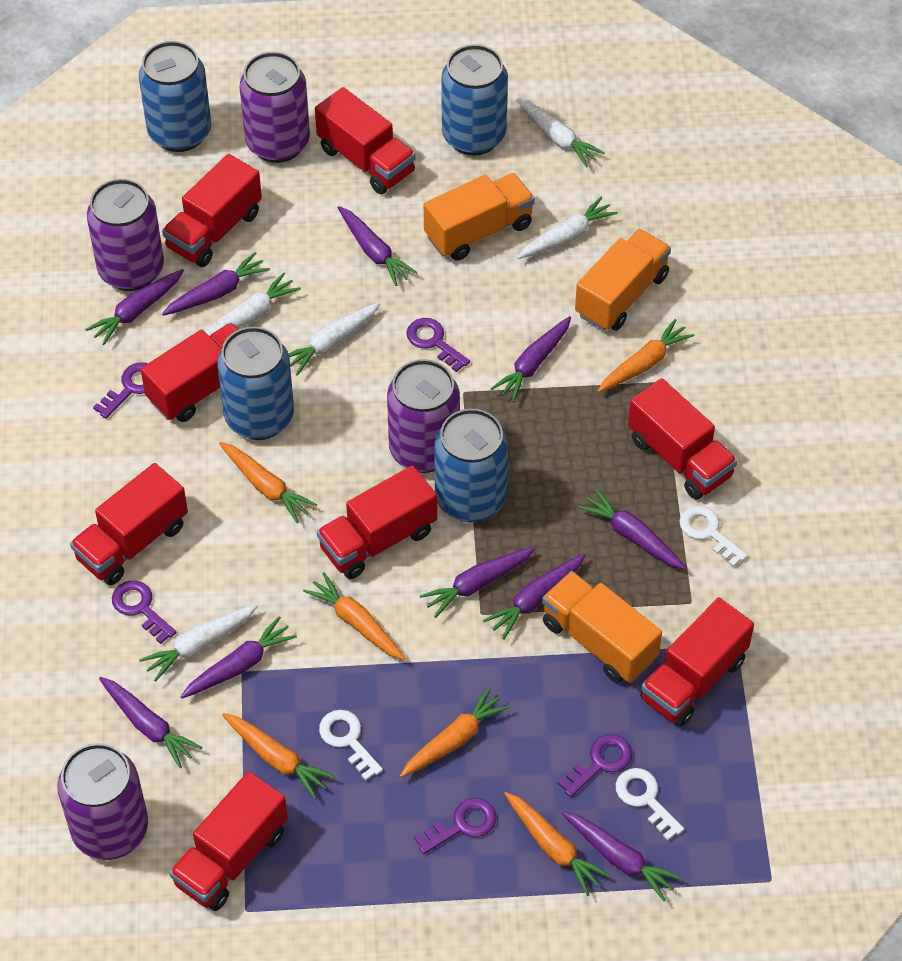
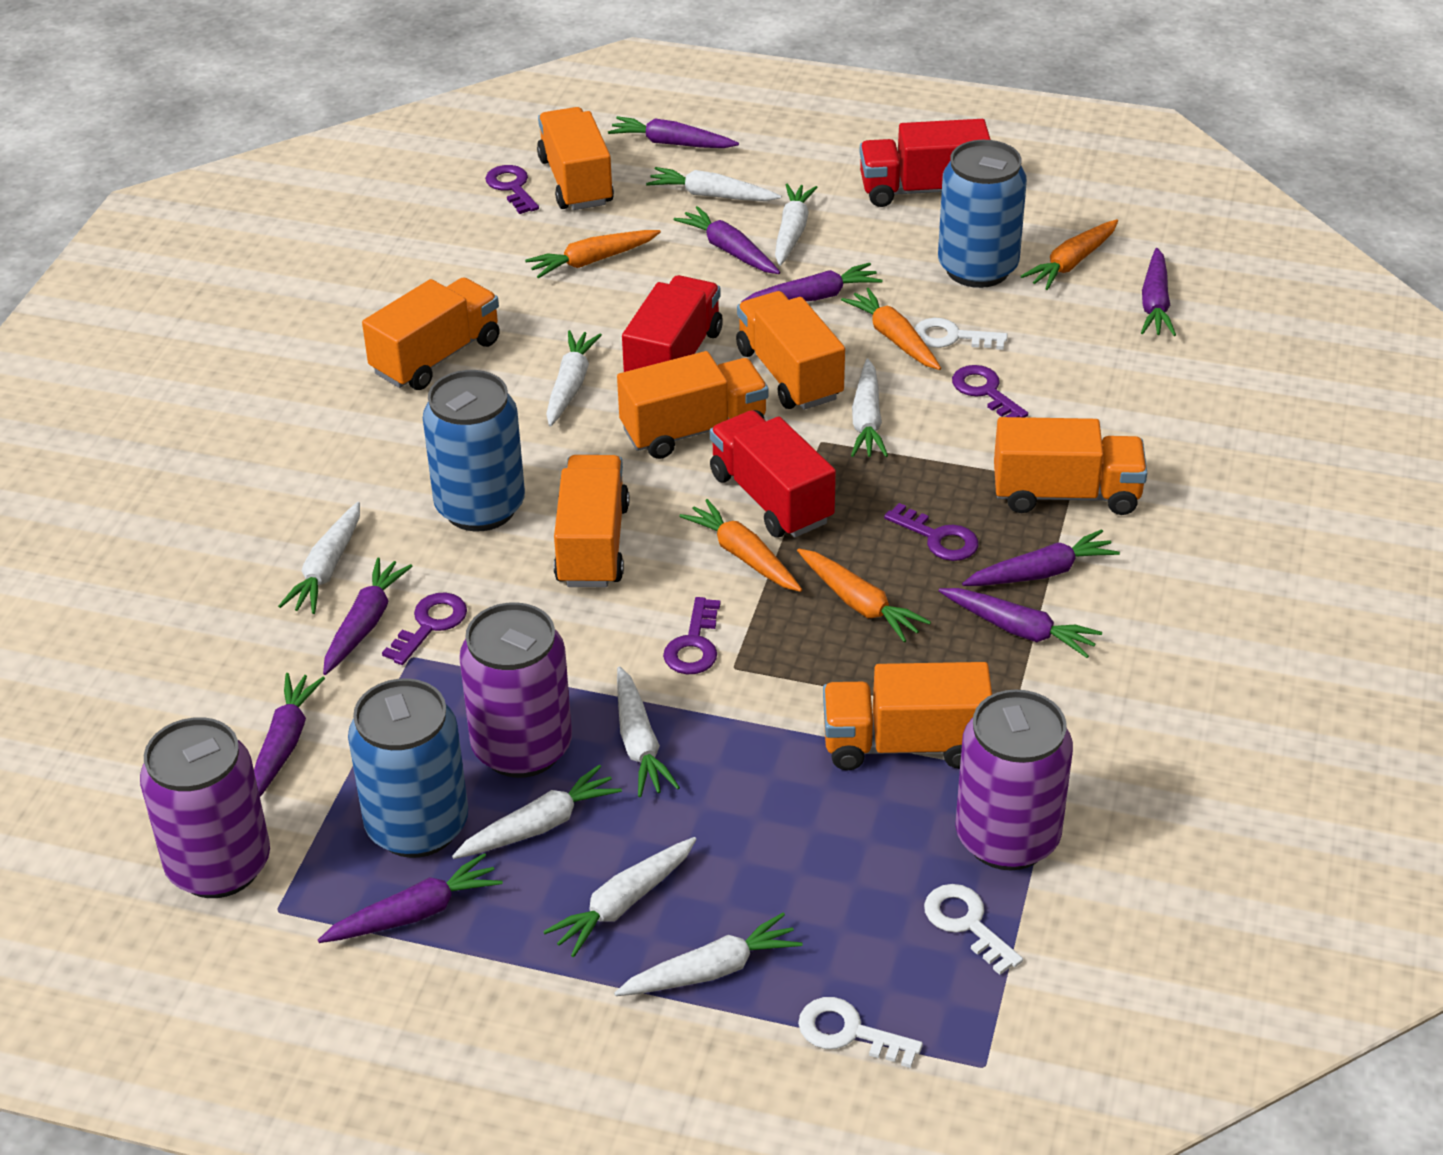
blue can: [139,41,211,152] [217,327,294,440] [434,409,508,523] [441,44,508,156] = 4 -> [348,678,468,858] [423,370,525,531] [938,140,1027,288] = 3
orange carrot: [219,442,317,523] [222,713,335,799] [303,572,406,660] [400,687,510,778] [504,792,611,896] [597,319,695,393] = 6 -> [525,230,661,278] [679,499,802,592] [797,548,931,642] [841,288,941,370] [1021,219,1118,290] = 5
orange truck: [424,173,535,261] [542,571,662,683] [575,229,671,331] = 3 -> [362,277,500,390] [537,107,614,210] [554,455,629,587] [617,351,769,459] [736,291,845,410] [823,662,992,770] [994,417,1147,515] = 7
purple can: [57,743,148,860] [87,179,164,291] [240,52,310,163] [387,359,460,473] = 4 -> [140,717,270,898] [459,602,572,778] [955,689,1073,870] = 3
purple carrot: [85,269,184,345] [99,677,202,768] [162,252,270,316] [180,616,297,698] [337,206,418,286] [420,547,535,618] [483,553,586,640] [490,316,571,402] [561,811,683,902] [578,489,686,570] = 10 -> [254,673,325,797] [318,853,503,943] [323,557,413,675] [608,116,739,148] [674,206,780,274] [741,263,882,302] [939,588,1102,658] [962,529,1120,586] [1141,248,1176,336] = 9
red truck: [70,463,188,585] [141,323,239,422] [162,154,262,267] [169,772,288,911] [315,87,415,194] [317,465,437,579] [628,378,738,500] [640,598,754,727] = 8 -> [622,275,723,372] [710,410,836,538] [859,119,991,207] = 3
white carrot: [139,604,258,682] [205,272,301,336] [289,302,380,376] [516,98,605,167] [517,196,618,259] = 5 -> [278,502,360,614] [452,764,622,859] [543,837,696,957] [546,330,602,426] [614,913,802,996] [617,666,680,797] [646,167,781,201] [775,183,818,266] [851,358,888,457] = 9

